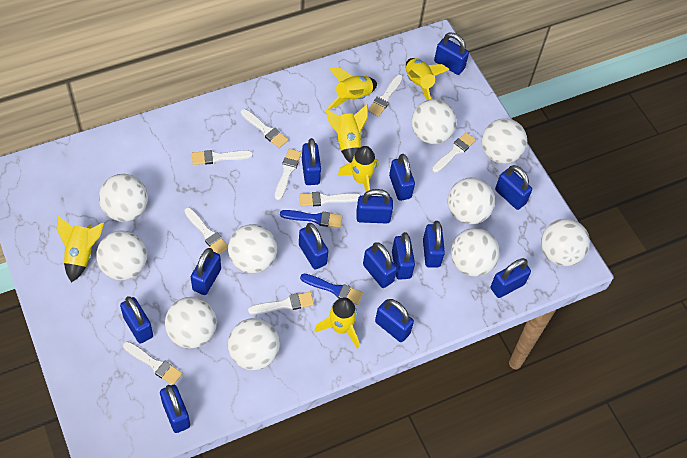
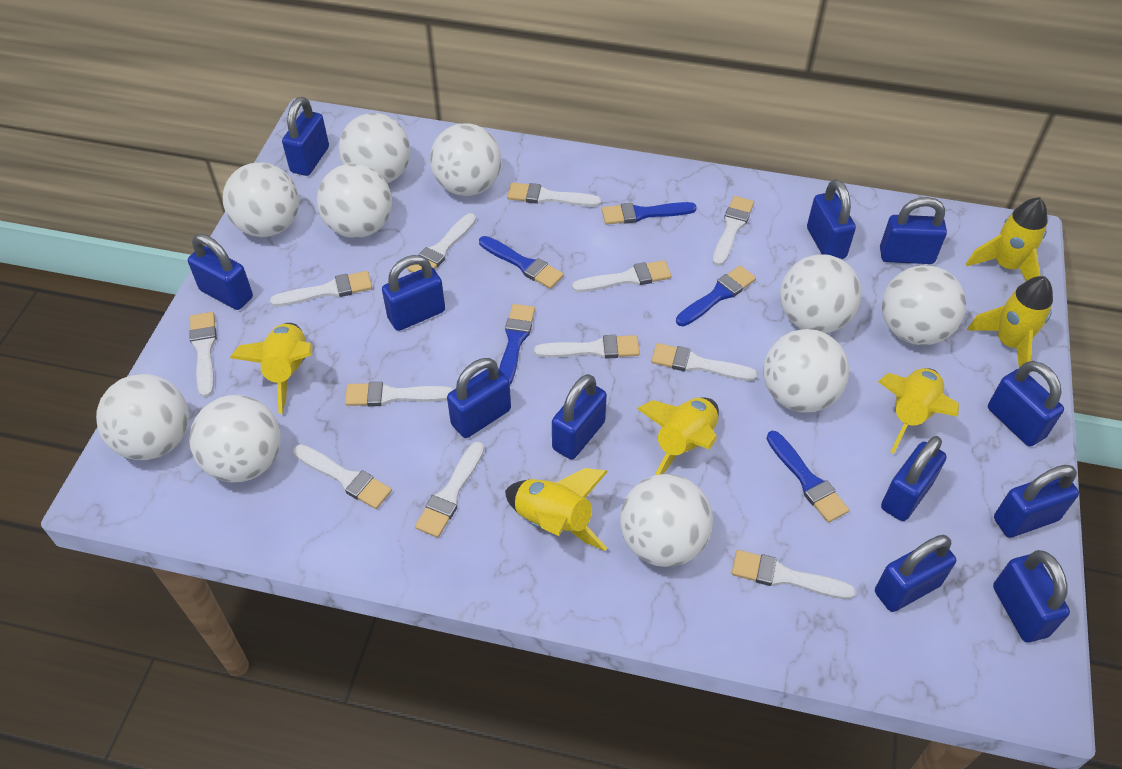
blue brush: [280,210,342,228] [300,274,363,305] = 2 -> [479,236,564,289] [499,304,535,385] [602,202,697,225] [676,266,756,326] [766,431,849,523] = 5
blue padlock: [120,296,153,343] [160,385,190,433] [191,248,221,295] [299,223,328,270] [302,138,321,185] [356,189,393,223] [363,242,397,288] [375,299,414,342] [389,154,415,201] [392,232,415,280] [423,221,445,267] [434,33,469,75] [491,258,531,298] [495,165,532,210] = 14 -> [188,234,253,310] [282,97,329,176] [382,255,445,331] [447,358,511,438] [552,374,607,460] [807,179,856,259] [875,535,956,612] [880,197,947,264] [881,436,947,521] [988,361,1064,446] [993,550,1070,643] [994,465,1079,538] = 12
white brush: [123,341,183,385] [184,207,228,255] [192,150,253,165] [241,109,288,148] [248,292,314,315] [275,148,302,200] [299,192,361,206] [368,75,403,117] [432,132,476,173] = 9 -> [189,312,217,397] [270,271,372,307] [293,444,392,509] [345,382,454,406] [407,213,476,273] [415,441,484,538] [507,183,601,207] [534,335,640,359] [572,260,671,292] [651,343,758,381] [713,196,754,266] [732,550,856,600] = 12

